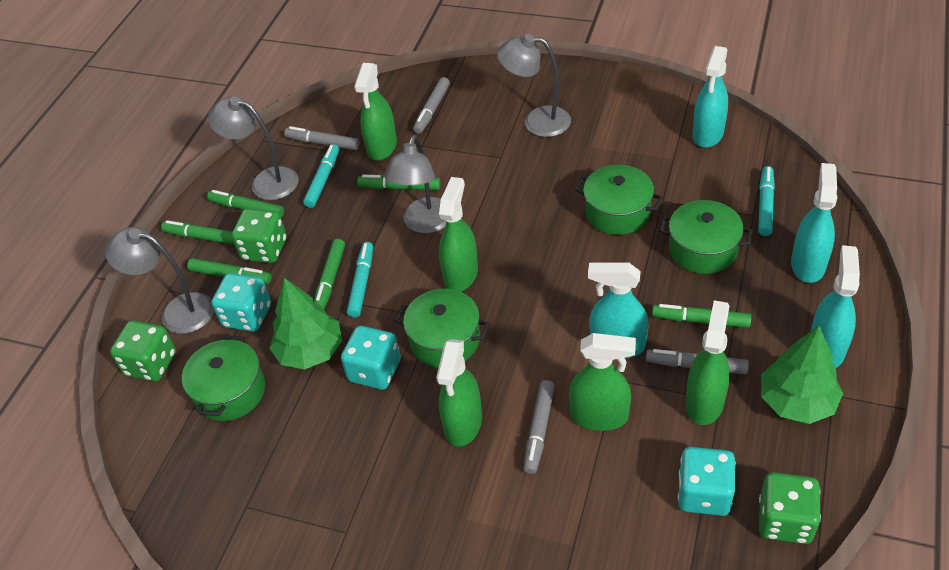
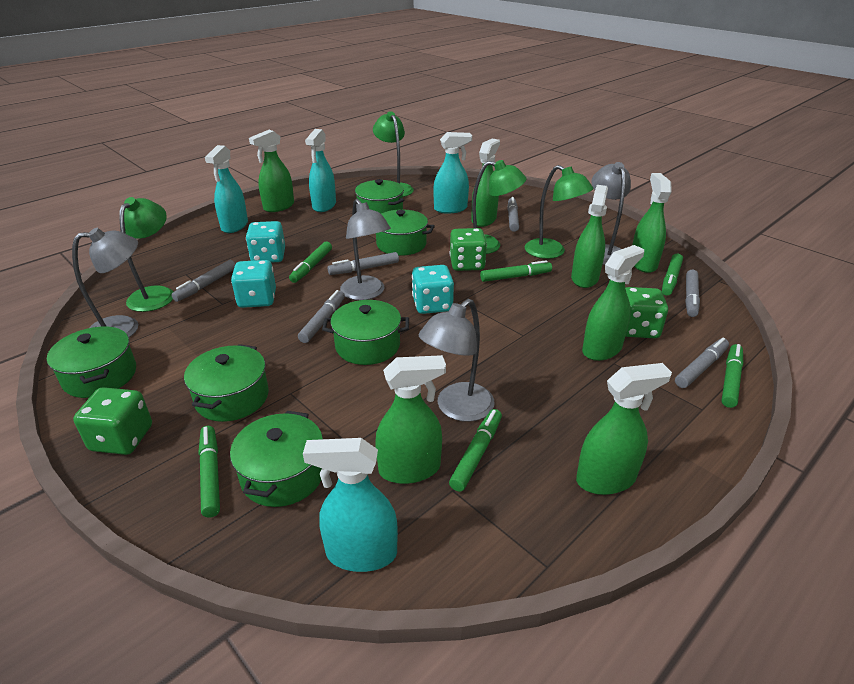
green lamp: none = 0 -> [119,197,173,312] [373,111,414,197] [472,160,527,254] [525,165,593,259] = 4
green pot: [182,336,265,421] [395,289,490,368] [575,165,663,235] [659,200,752,274] = 4 -> [47,327,136,398] [184,344,269,422] [230,411,323,507] [322,300,409,365] [355,179,404,214] [376,209,435,256] = 6
green spray bottle: [354,63,397,161] [436,339,482,447] [439,177,478,292] [569,333,636,431] [685,300,730,425] = 5 -> [249,130,294,212] [375,355,446,484] [471,139,500,227] [571,185,608,288] [576,363,672,495] [582,245,644,361] [632,173,672,273] = 7
green tree: [270,278,342,370] [761,326,843,424] = 2 -> none = 0
grey marker: [284,126,360,150] [413,77,450,134] [523,380,555,474] [646,349,749,375] = 4 -> [171,260,235,302] [298,290,345,343] [328,252,399,275] [507,197,519,232] [675,338,729,388] [685,270,700,317] = 6
turquoise marker: [303,144,339,208] [347,242,373,318] [758,166,775,236] = 3 -> none = 0

